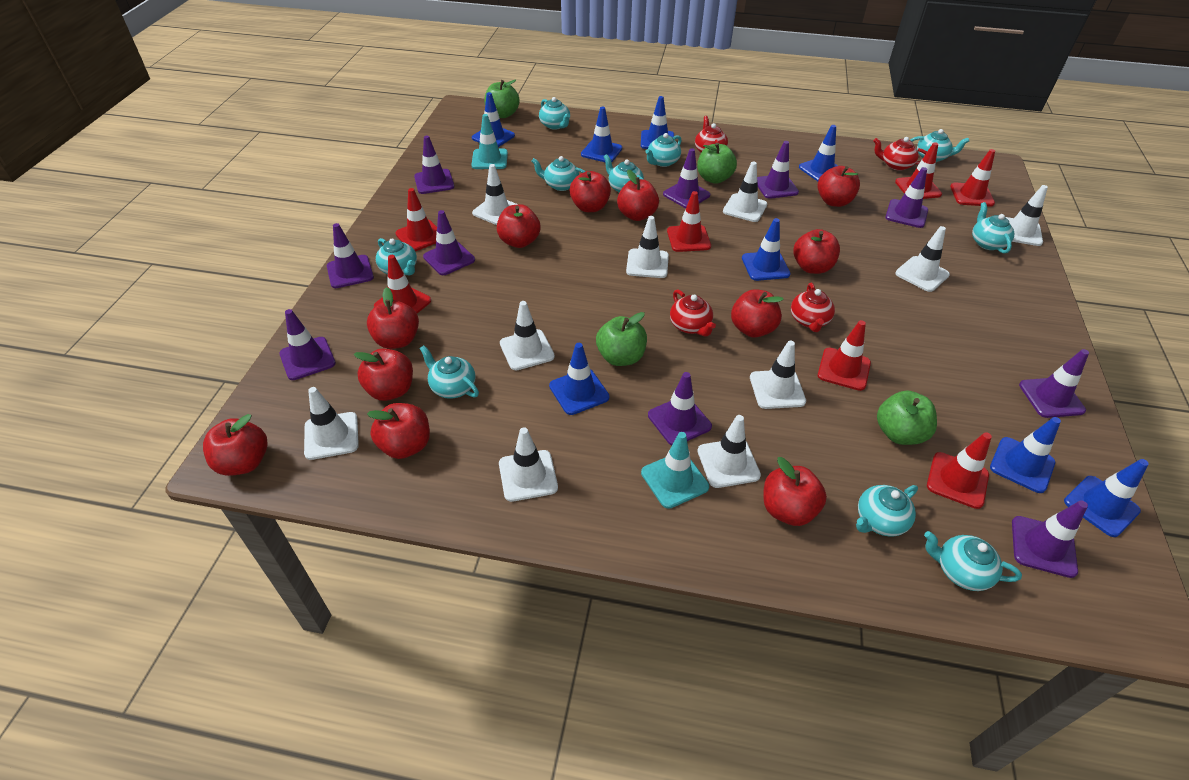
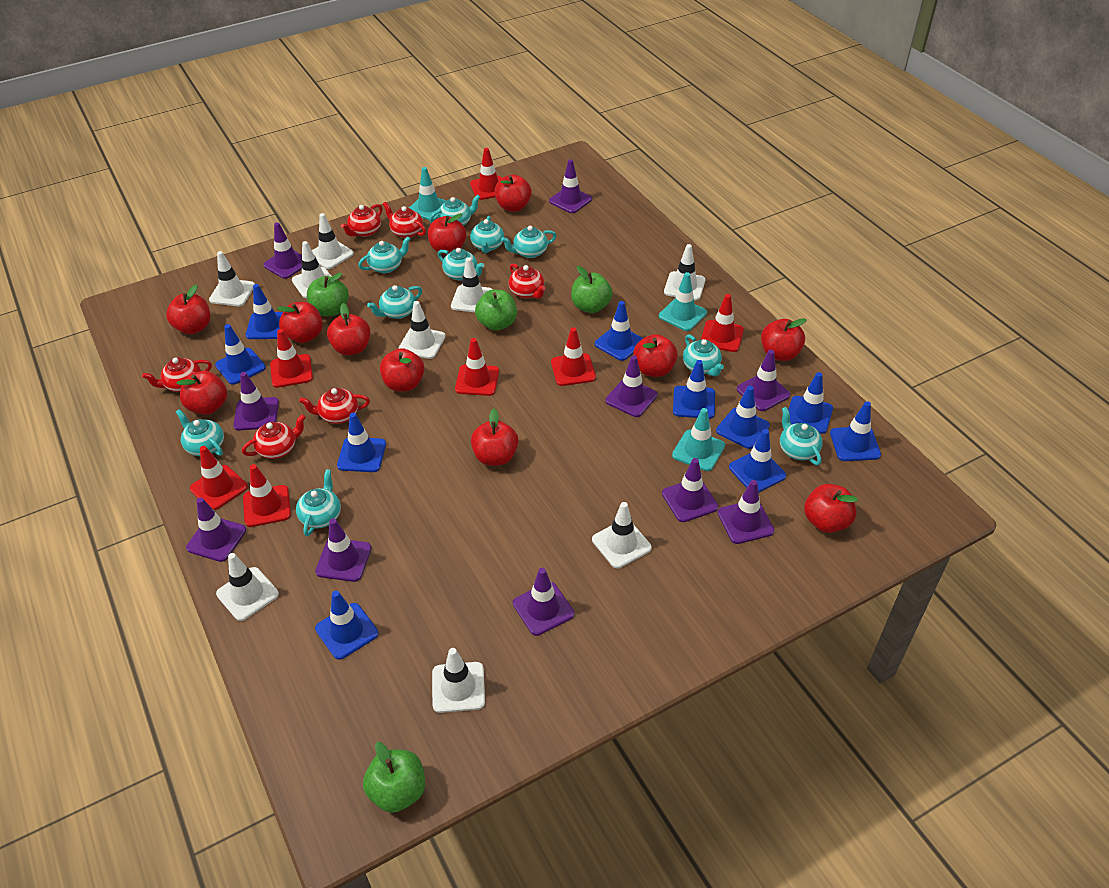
blue traffic cone: [472,92,515,147] [549,343,610,415] [581,106,622,163] [641,96,674,149] [742,218,791,281] [799,125,838,181] [990,417,1061,493] [1064,459,1149,537] = 8 -> [215,324,266,385] [246,284,283,339] [315,591,379,660] [337,413,386,472] [595,301,643,361] [673,360,715,419] [716,386,770,449] [729,429,786,493] [788,372,833,434] [830,401,881,461] = 10
red teapot: [670,290,716,337] [695,116,728,152] [791,283,835,332] [873,137,927,171] = 4 -> [142,357,212,392] [242,414,306,459] [299,388,370,424] [341,204,382,237] [383,202,426,238] [509,263,546,299] = 6
turquoise traffic cone: [471,114,508,169] [641,432,709,509] = 2 -> [409,167,447,221] [659,272,707,331] [672,408,725,471] = 3
white traffic cone: [304,387,359,460] [472,164,518,225] [499,427,558,502] [500,301,555,370] [626,216,669,278] [697,415,761,488] [723,161,767,222] [750,341,806,409] [895,226,950,292] [1005,185,1048,246] = 10 -> [209,251,255,306] [216,553,279,621] [292,241,332,298] [312,213,354,269] [398,301,446,359] [432,648,485,713] [451,257,493,312] [592,502,652,568] [664,244,706,300] = 9

